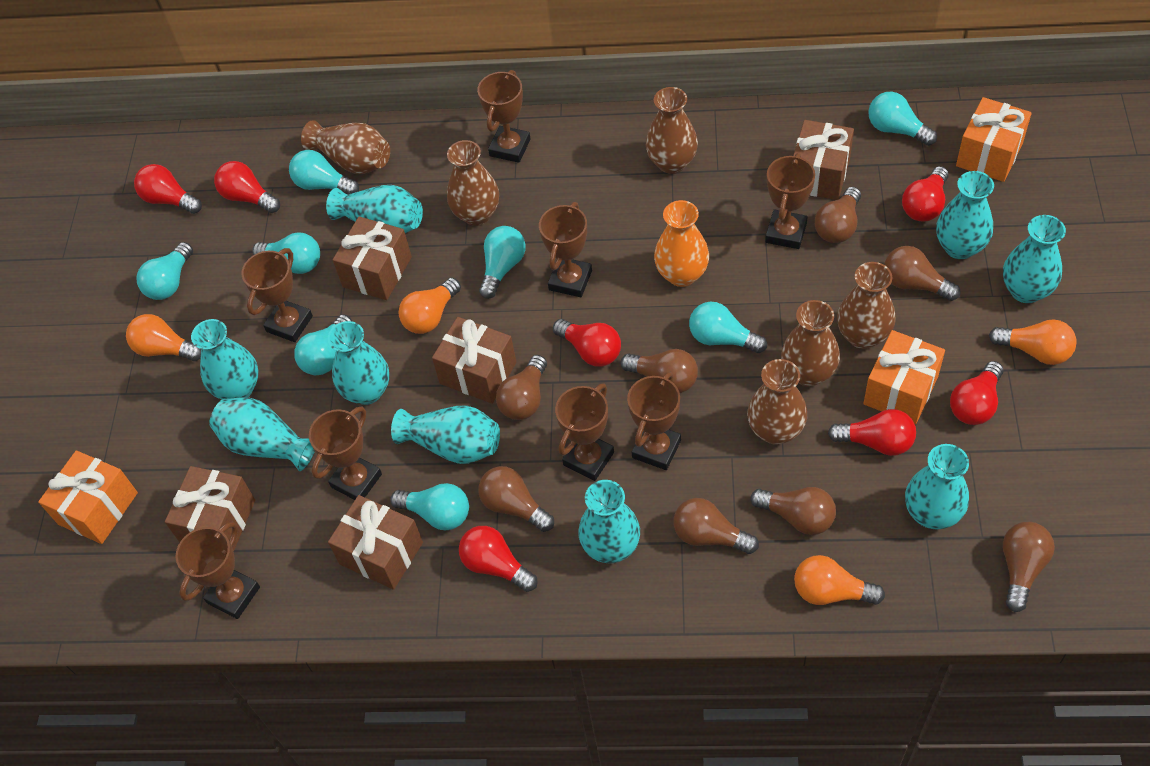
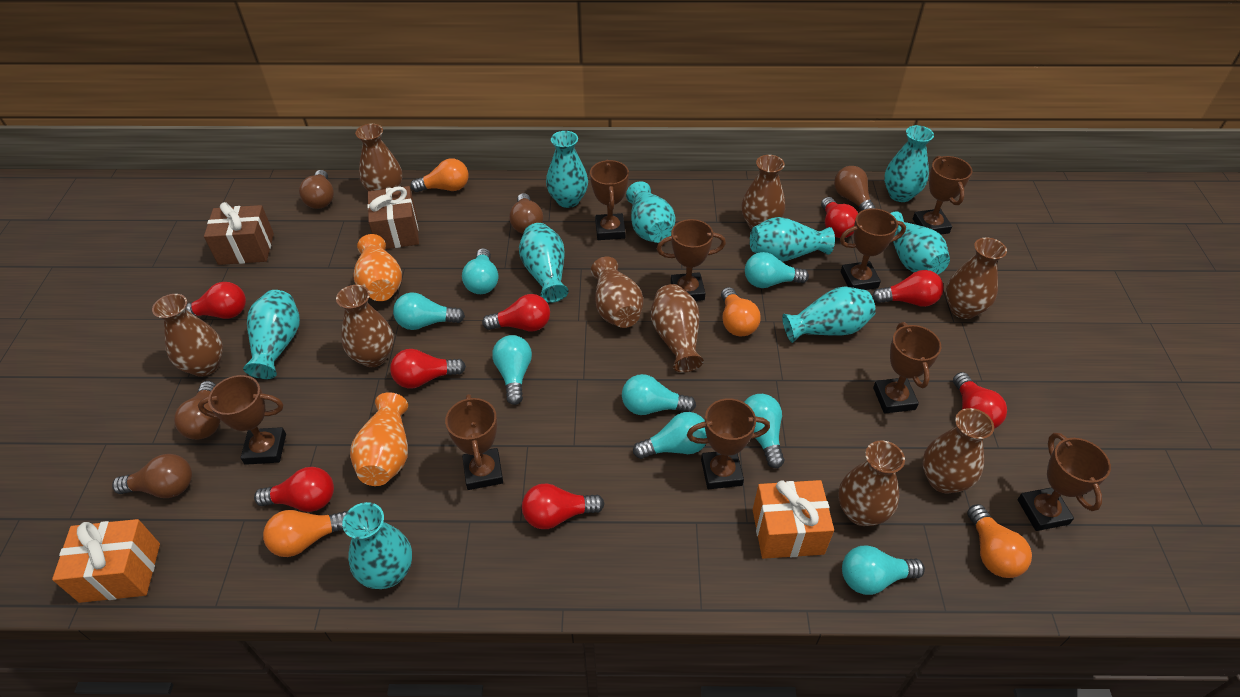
brown gift: [165,466,255,552] [328,495,423,590] [333,216,412,300] [432,317,517,404] [793,120,854,200] = 5 -> [204,202,274,265] [367,186,419,249] = 2
brown light bulb: [478,466,554,532] [496,355,547,420] [620,349,698,393] [674,498,759,554] [751,487,836,535] [815,187,861,243] [884,246,961,301] [1003,522,1055,612] = 8 -> [112,454,192,498] [174,381,221,440] [299,170,334,209] [509,193,543,234] [834,166,876,211] = 5
brown trophy: [175,522,260,619] [242,248,313,342] [309,406,382,500] [477,70,531,163] [539,202,592,297] [555,383,614,481] [627,372,681,470] [765,153,815,249] = 8 -> [198,375,286,465] [445,394,503,490] [590,160,629,240] [657,219,726,301] [687,398,770,489] [840,208,906,290] [873,322,941,413] [913,156,972,235] [1017,433,1111,531] = 9
brown vase: [301,120,390,174] [447,140,499,226] [646,87,698,174] [747,359,807,445] [781,300,840,387] [837,262,896,349] = 6 -> [152,294,223,377] [336,285,394,367] [355,124,402,191] [591,257,644,328] [651,284,704,373] [741,155,785,230] [838,440,905,526] [923,408,994,493] [946,237,1007,319] = 9
orange gift: [38,450,138,544] [863,330,945,424] [956,97,1032,182] = 3 -> [52,519,160,603] [753,480,834,559] = 2
orange vase: [654,200,709,287] = 1 -> [350,392,408,486] [354,234,402,301] = 2
red light bulb: [134,164,202,214] [214,161,280,213] [459,526,538,592] [553,319,621,367] [828,409,916,456] [902,166,949,222] [950,361,1003,425] = 7 -> [186,282,246,319] [254,467,334,512] [390,349,466,388] [482,294,550,331] [522,483,604,529] [821,197,858,238] [872,270,944,307] [953,372,1007,429] = 8

